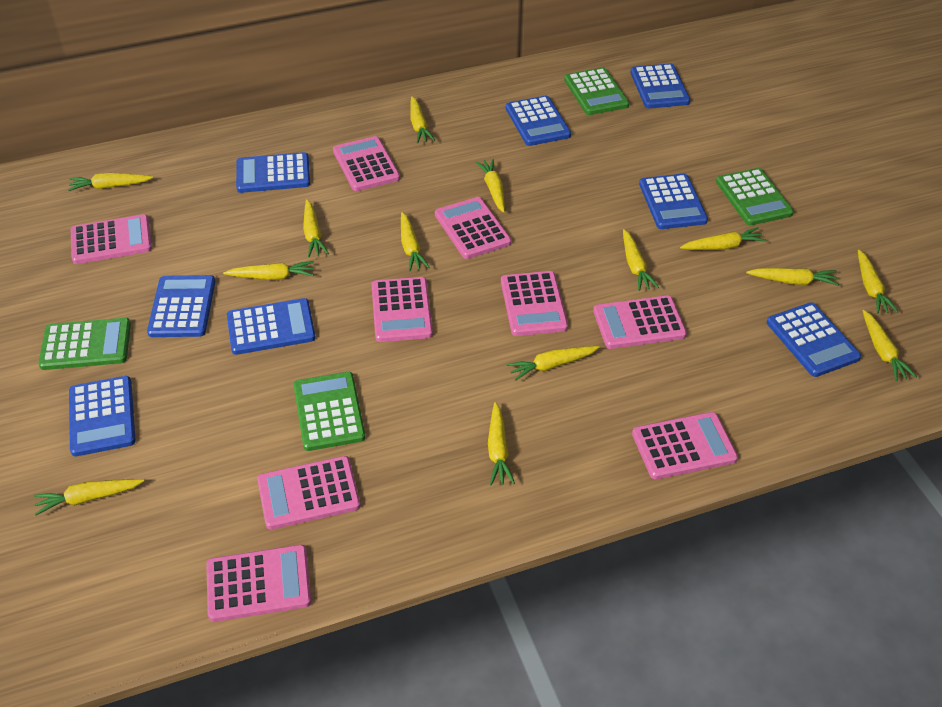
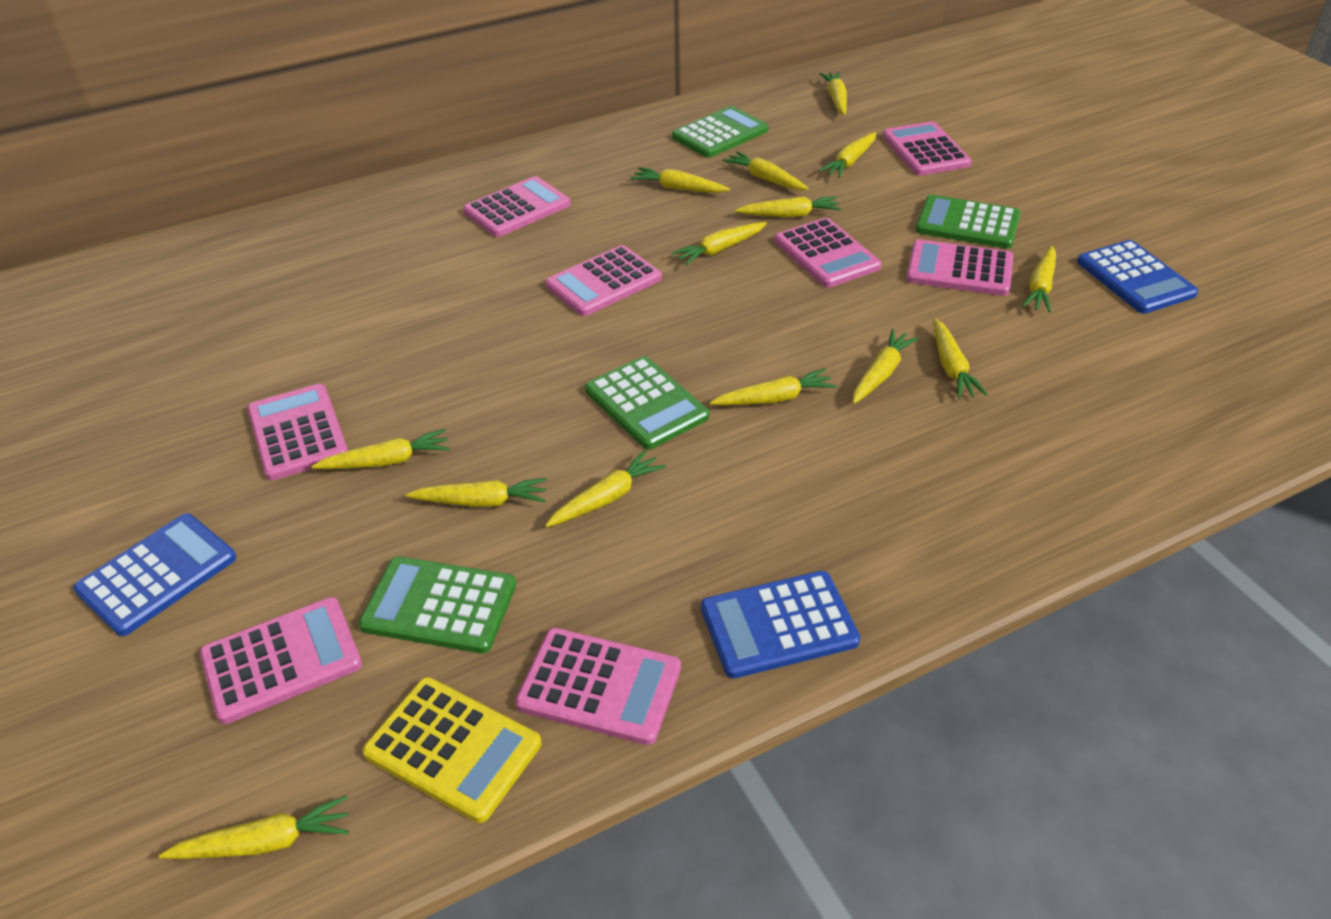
blue calculator: [69,376,136,456] [147,275,215,337] [227,298,316,355] [236,152,310,193] [506,96,571,146] [630,64,690,108] [639,174,708,229] [767,303,861,377] = 8 -> [73,513,236,636] [701,571,860,679] [1077,240,1198,314] = 3
pink calculator: [71,214,152,264] [206,545,311,622] [257,456,361,530] [333,136,400,191] [372,277,433,342] [435,197,511,259] [501,271,568,336] [593,295,687,349] [632,412,738,480] = 9 -> [200,597,362,724] [247,384,348,481] [463,176,571,237] [515,628,681,745] [545,245,662,316] [775,218,882,288] [882,121,972,176] [906,239,1013,296] = 8
yellow calculator: none = 0 -> [362,677,541,823] = 1

